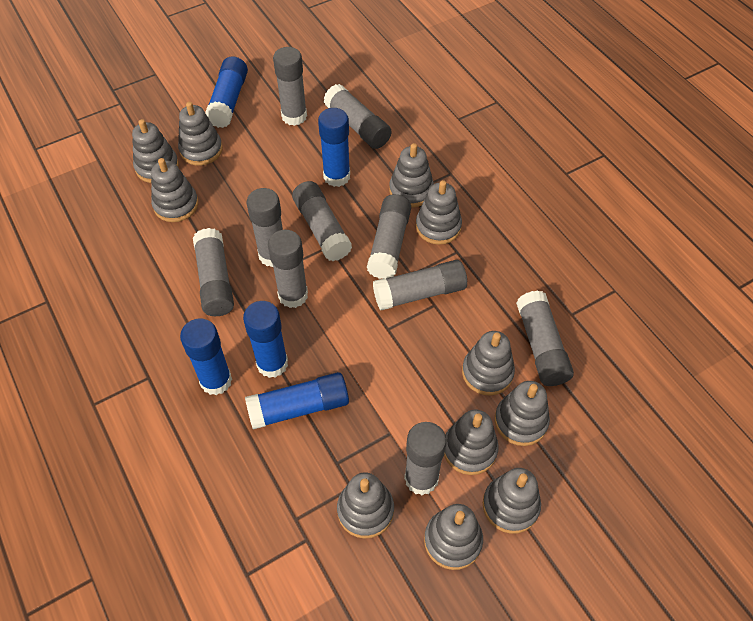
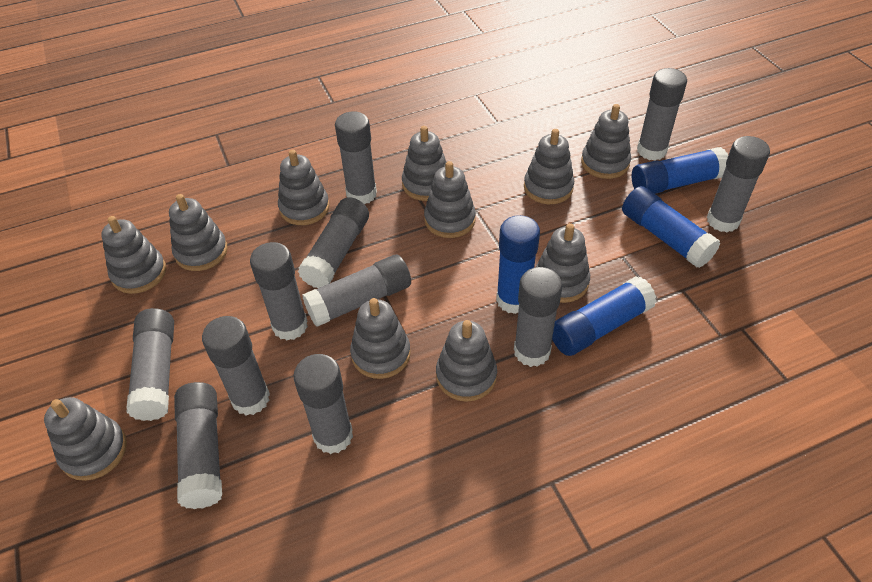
blue glue stick: [180,319,232,395] [205,56,248,128] [243,301,288,378] [245,372,349,430] [318,108,350,187] = 5 -> [496,215,540,314] [552,276,656,356] [622,186,720,268] [631,147,728,194] = 4
grey glue stick: [193,228,234,316] [246,188,283,267] [268,230,308,308] [273,47,307,126] [292,181,352,261] [324,84,392,149] [367,194,411,279] [373,260,467,310] [404,422,447,495] [516,290,574,386] = 10 -> [126,308,174,421] [174,382,222,509] [202,316,270,415] [250,242,308,340] [293,354,353,454] [298,197,369,288] [302,255,411,327] [335,111,377,204] [514,267,563,367] [637,68,687,161] [707,136,770,232] = 11

